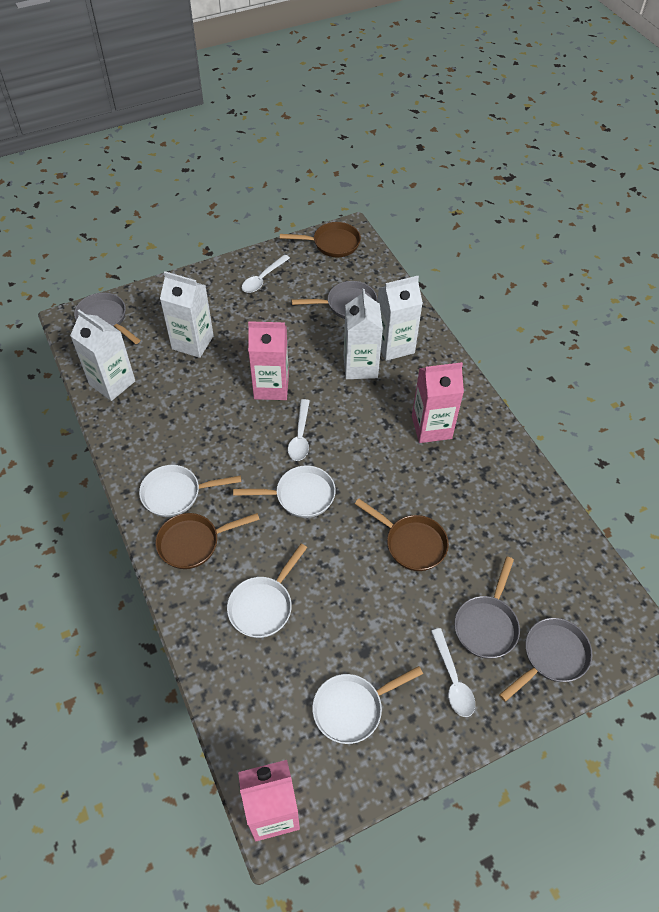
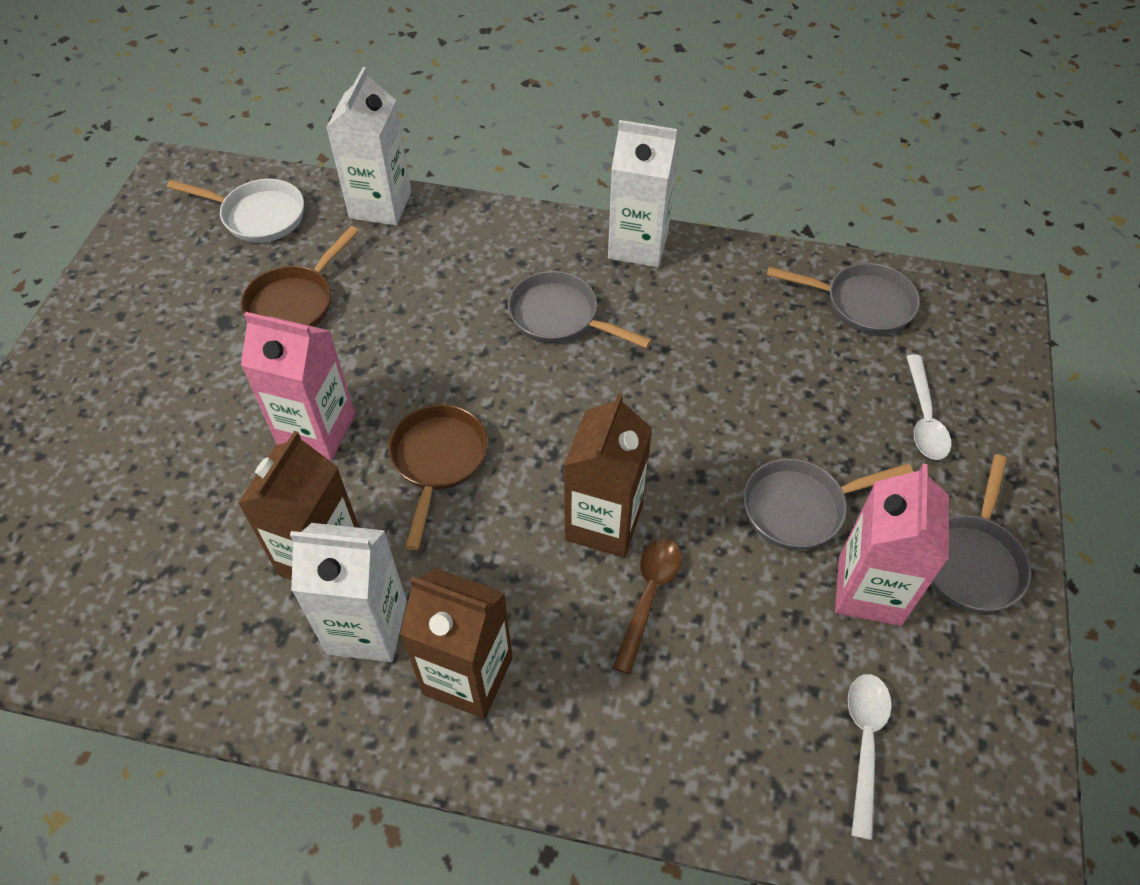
brown carton: none = 0 -> [238,431,359,580] [400,567,513,719] [563,393,652,558] = 3
brown pan: [155,513,260,569] [280,222,361,257] [355,499,449,571] = 3 -> [241,226,359,327] [389,404,488,550] = 2
brown spoon: none = 0 -> [613,538,681,674] = 1
pink carton: [238,760,300,841] [248,321,289,400] [412,362,464,443] = 3 -> [241,312,355,460] [835,464,949,626] = 2
white carton: [70,310,135,401] [160,271,214,358] [344,289,383,379] [378,276,423,361] = 4 -> [290,523,407,662] [326,67,412,226] [608,120,679,268] = 3
white pan: [139,465,241,517] [227,544,307,638] [233,466,336,518] [312,666,423,744] = 4 -> [167,179,304,243] = 1
white spoon: [242,254,290,293] [288,399,310,461] [431,628,475,717] = 3 -> [848,674,892,840] [906,355,951,460] = 2

